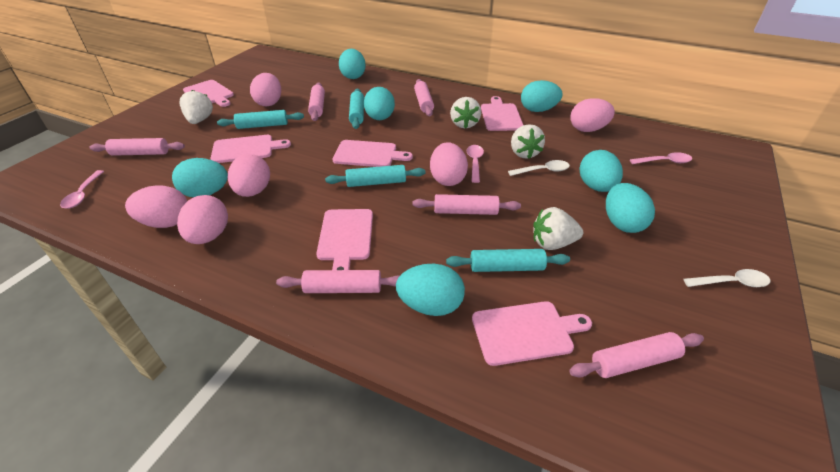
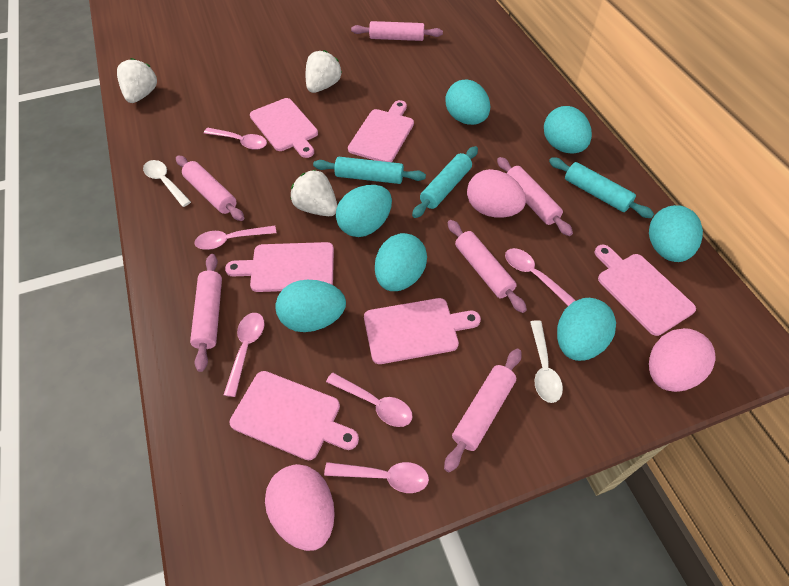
pink egg: [125,185,187,228] [177,195,228,244] [228,154,270,197] [250,73,281,107] [430,142,468,186] [570,98,615,132] = 6 -> [265,464,335,551] [467,169,526,217] [649,328,716,392] = 3
pink spoon: [60,170,104,209] [467,145,484,183] [630,152,692,164] = 3 -> [194,226,277,250] [204,128,267,150] [224,313,265,397] [324,462,429,493] [326,373,413,427] [505,248,575,306] = 6
turquoise rolling pin: [217,110,304,129] [325,165,425,187] [349,89,364,129] [446,249,570,272] = 4 -> [313,157,426,184] [412,146,478,218] [549,157,654,218] = 3
white strawberry: [179,90,213,124] [450,97,481,128] [511,124,545,159] [533,207,583,250] = 4 -> [117,58,157,103] [290,170,337,216] [306,50,342,93] = 3

